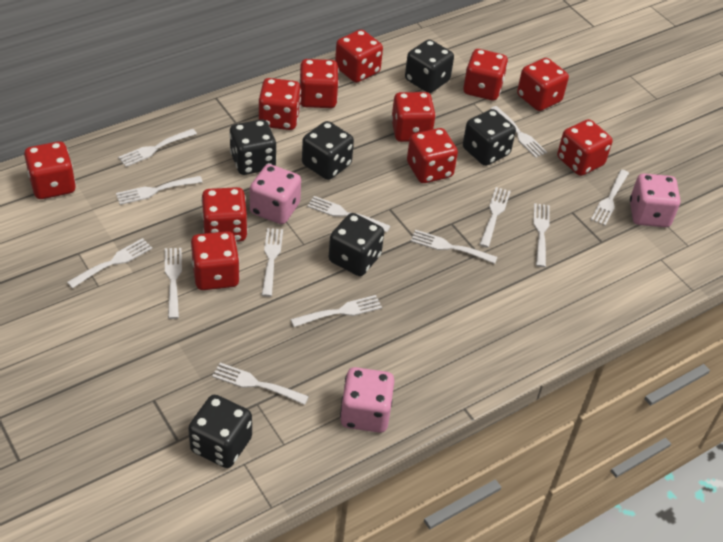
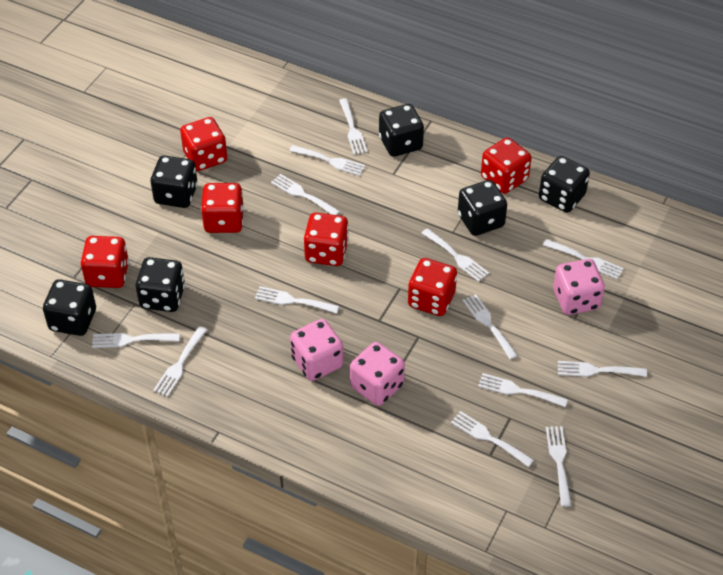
red dice: [24,141,76,199] [191,231,240,290] [201,187,248,242] [259,78,301,130] [299,59,339,108] [335,29,383,83] [391,92,436,142] [407,128,458,183] [463,49,508,100] [517,58,569,111] [557,119,613,176] = 11 -> [80,236,129,288] [180,117,227,171] [201,183,244,233] [304,213,349,266] [408,258,457,316] [481,137,531,194] = 6

